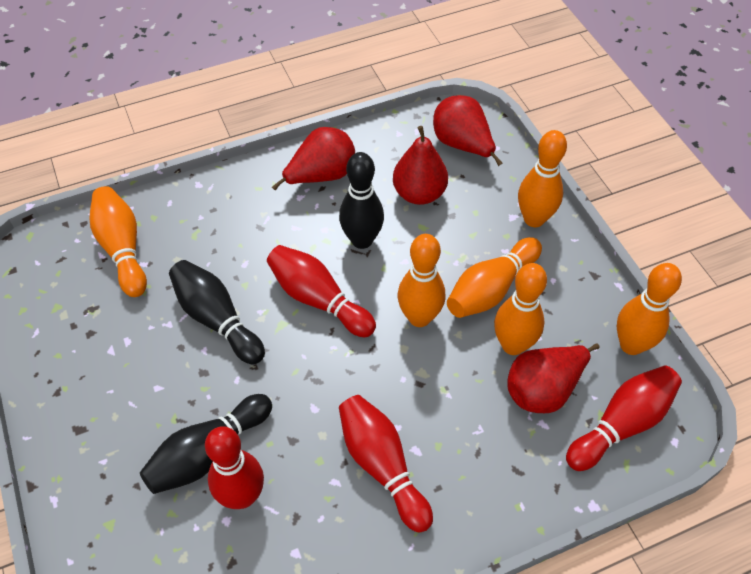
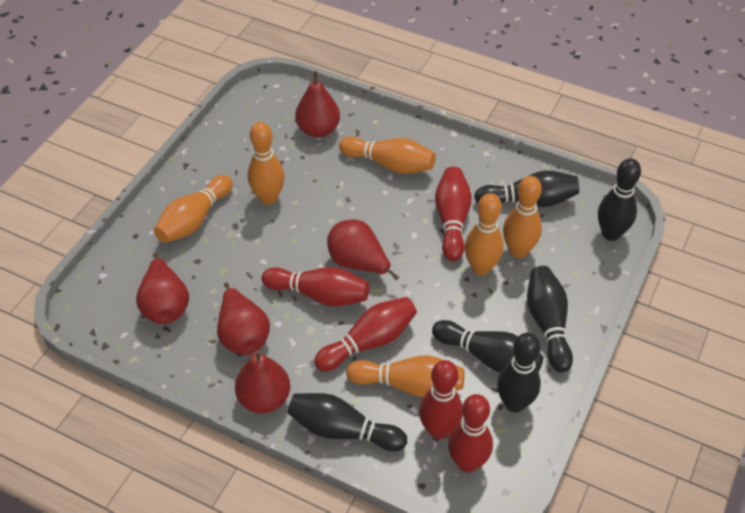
black bowling pin: [140,394,272,494] [169,260,265,364] [339,152,384,249] = 3 -> [287,393,407,451] [432,320,543,373] [474,171,579,207] [497,333,541,412] [527,266,573,373] [598,158,641,241] = 6
red bowling pin: [205,426,264,509] [267,245,376,337] [339,395,433,532] [566,365,682,471] = 4 -> [262,267,369,306] [314,297,417,371] [419,360,463,439] [435,167,472,261] [448,394,493,472] = 5
red pear: [272,127,355,191] [393,126,448,205] [433,95,502,166] [507,343,599,413] = 4 -> [136,253,189,324] [217,282,270,355] [235,350,290,413] [295,71,340,138] [327,220,399,280] = 5

